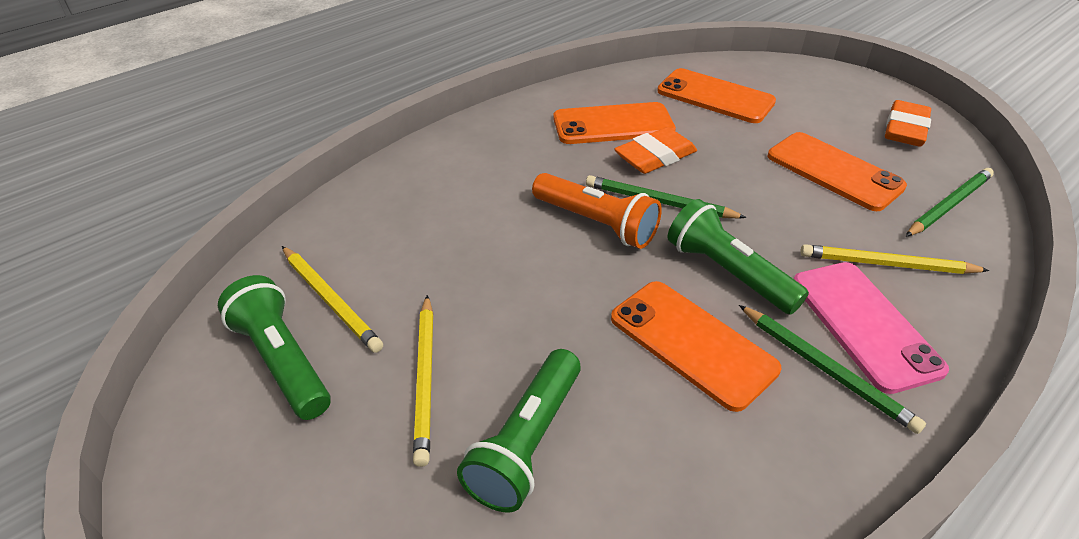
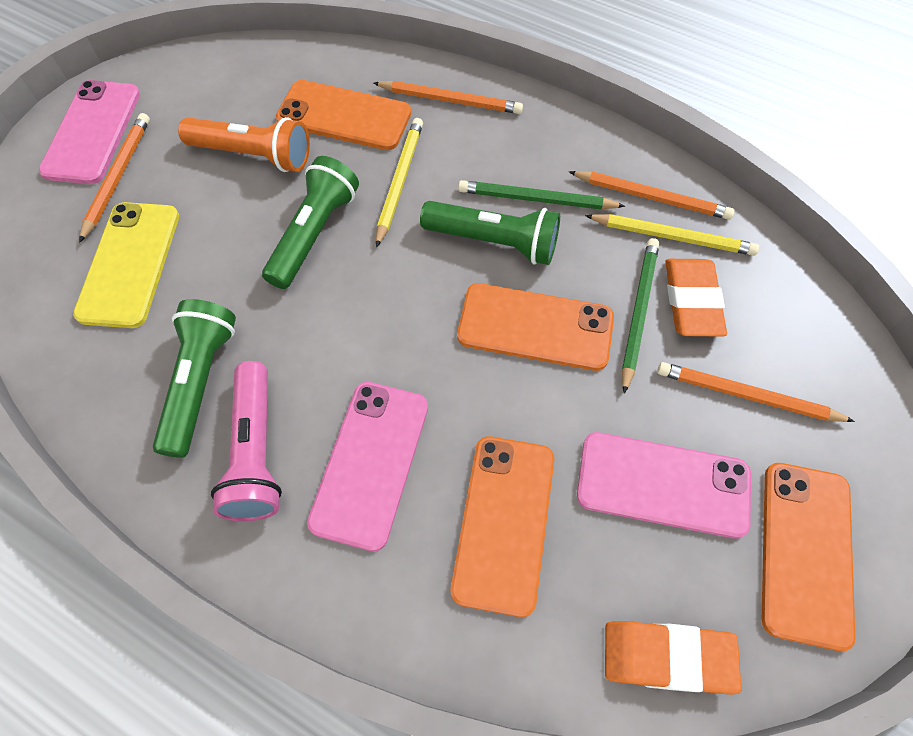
green pencil: [586,175,747,219] [739,305,926,434] [906,168,994,237] = 3 -> [458,180,625,210] [622,238,659,394] = 2
orange pencil: none = 0 -> [79,113,150,243] [373,81,523,114] [569,171,735,220] [657,362,855,422] = 4
pink flashlight: none = 0 -> [211,361,282,521] = 1
pink phone: [794,262,949,394] = 1 -> [39,80,140,184] [307,382,428,552] [577,432,751,539] = 3
yellow pencil: [282,246,383,353] [413,295,433,467] [800,244,990,274] = 3 -> [376,118,423,248] [585,214,759,256] = 2
yellow phone: none = 0 -> [73,202,179,328] = 1

